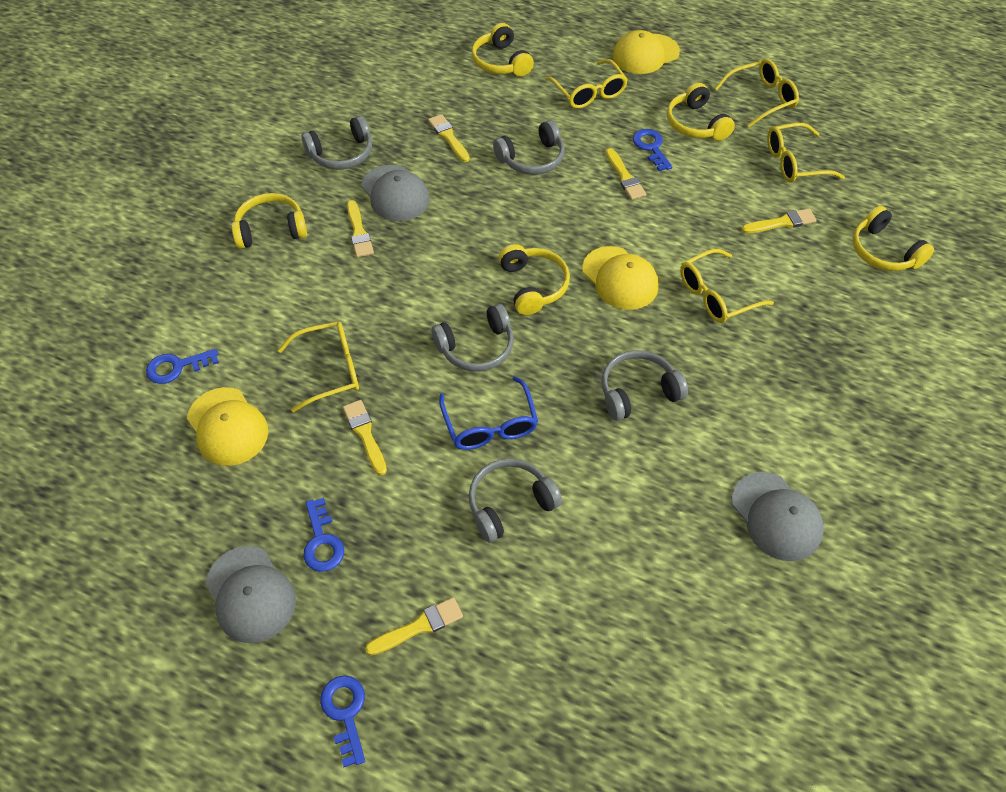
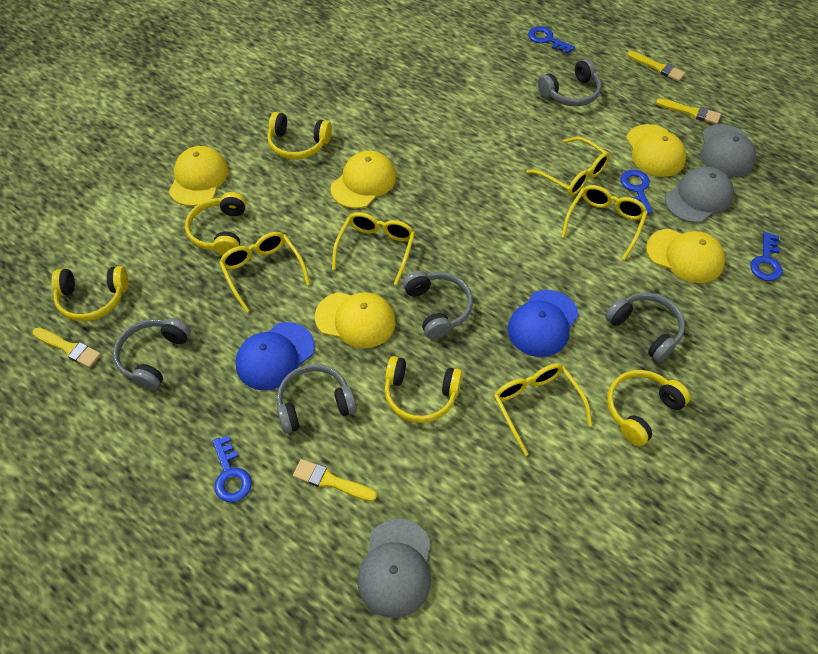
blue cap: none = 0 -> [236,322,315,391] [508,290,579,357] = 2
blue glasses: [439,376,538,450] = 1 -> none = 0
yellow brush: [343,400,387,475] [347,200,374,257] [365,597,463,655] [428,114,470,162] [606,148,646,200] [742,209,817,233] = 6 -> [32,328,101,368] [293,459,377,501] [627,51,686,82] [656,98,721,124] = 4
yellow cap: [187,387,268,466] [582,246,658,310] [612,30,680,74] = 3 -> [169,146,229,206] [315,292,396,348] [330,151,396,208] [626,124,686,177] [646,229,725,283] = 5

